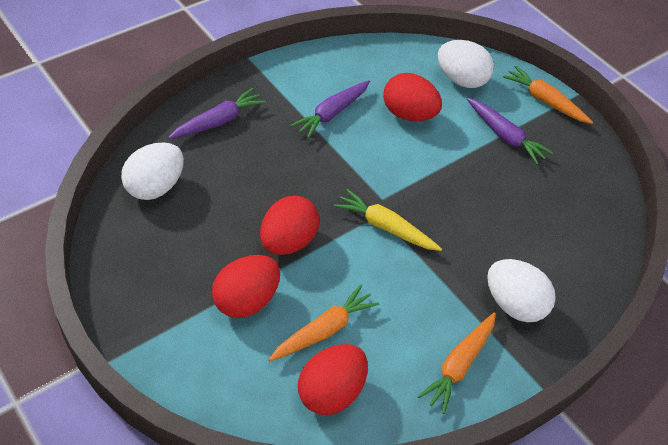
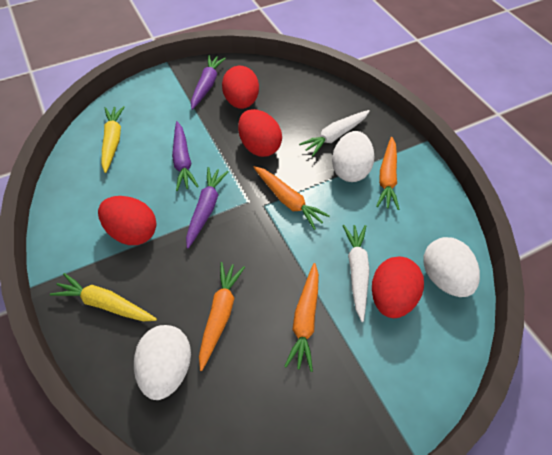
orange carrot: [269,285,379,361] [417,312,496,414] [503,66,593,124] = 3 -> [199,262,245,371] [253,166,330,230] [284,263,319,372] [376,137,399,210] = 4
white carrot: none = 0 -> [299,110,370,156] [343,225,370,322] = 2
yellow carrot: [334,189,442,251] = 1 -> [50,273,157,321] [101,106,125,173] = 2

